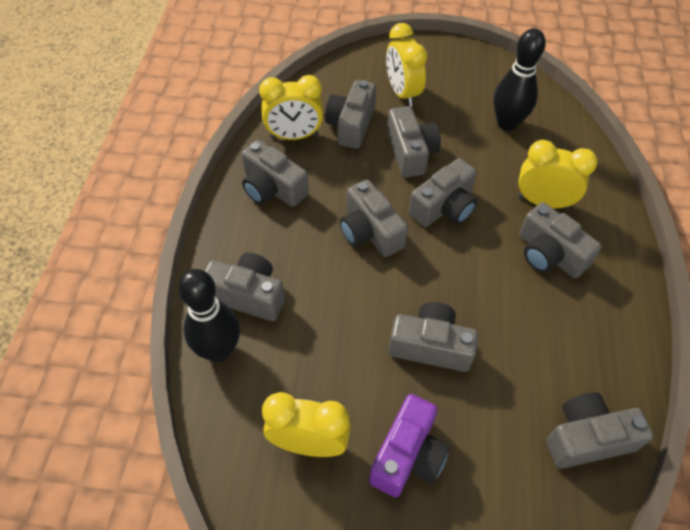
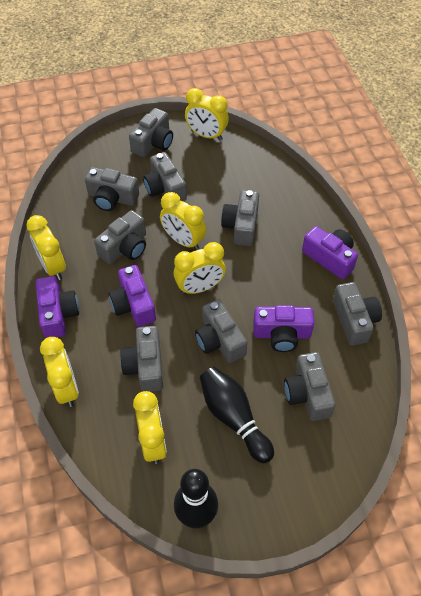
purple camera: [369,394,450,497] = 1 -> [36,276,79,338] [109,265,156,327] [253,305,314,352] [302,226,358,279] = 4
yellow clock: [259,75,323,140] [262,392,351,457] [386,23,427,107] [518,140,598,209] = 4 -> [26,215,66,280] [40,337,79,407] [133,391,167,464] [160,192,206,250] [174,242,226,295] [185,88,229,141] = 6

